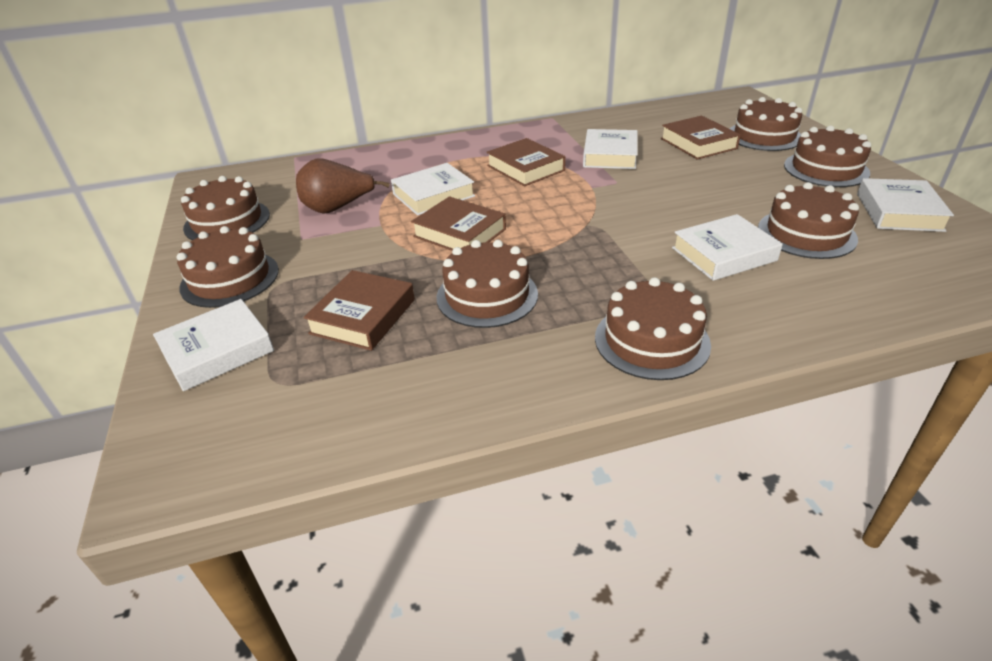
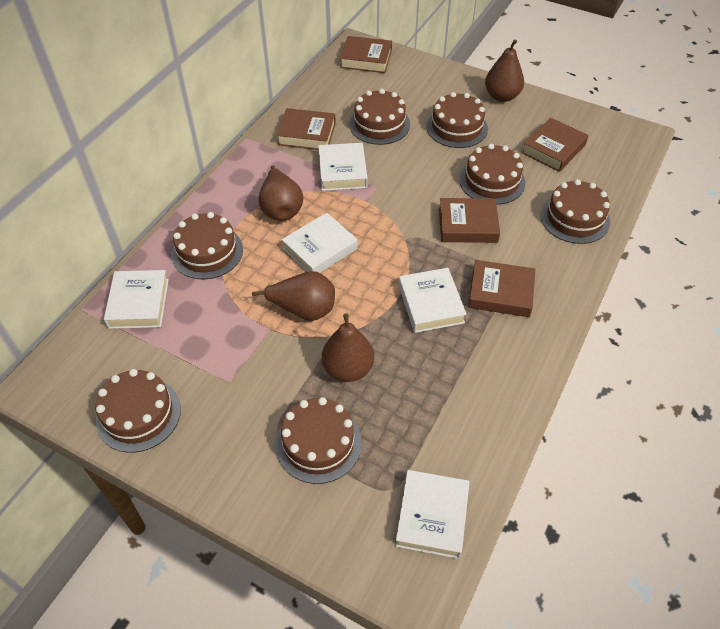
brown book: [303,270,415,351] [411,196,506,251] [487,138,566,186] [661,116,741,160] = 4 -> [277,108,336,150] [340,36,392,73] [439,198,500,243] [468,260,535,317] [522,118,588,172] = 5
brown pear: [296,158,390,214] = 1 -> [252,271,335,321] [259,165,303,221] [322,313,374,382] [485,39,524,102] = 4

